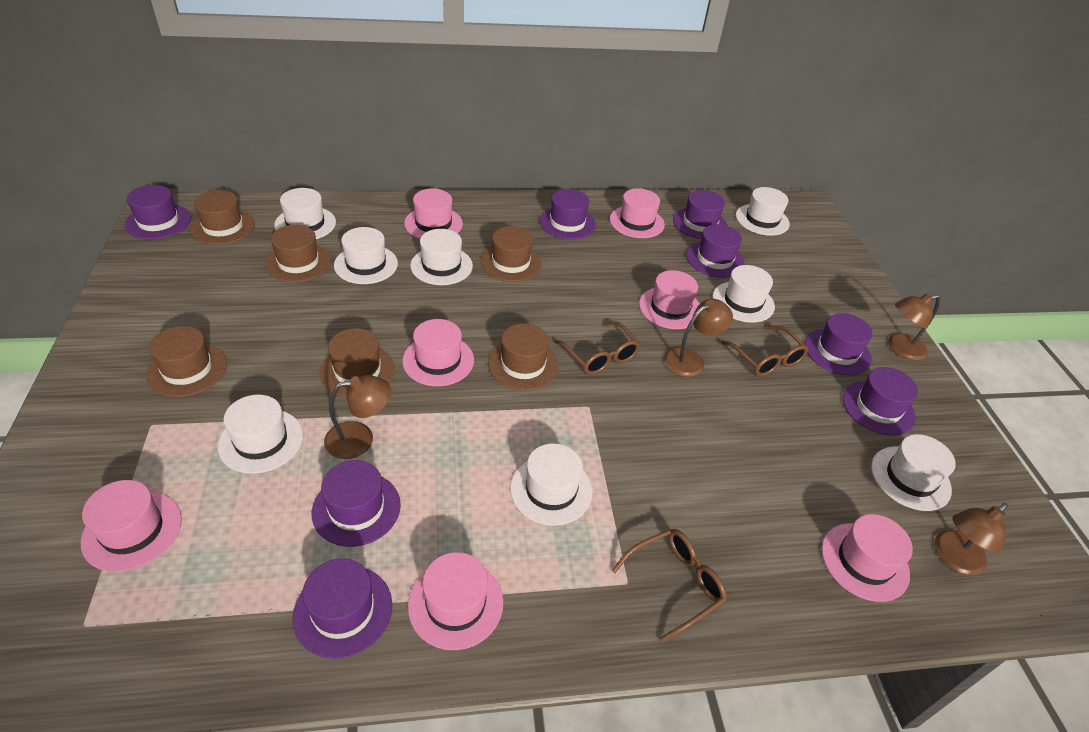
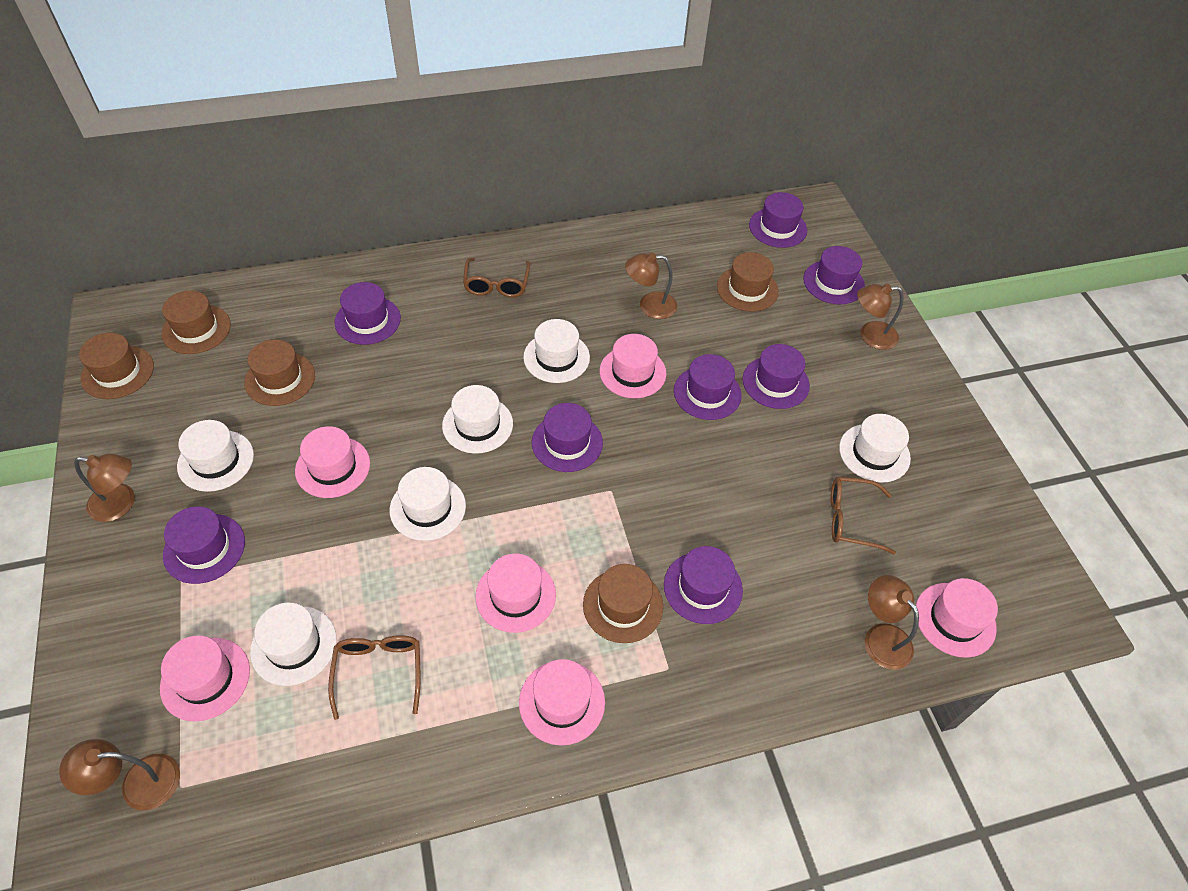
brown hat: [146,326,227,397] [190,190,255,245] [265,225,331,282] [320,328,395,397] [481,226,542,282] [488,323,559,391] = 6 -> [79,333,154,399] [161,290,231,354] [244,340,315,406] [583,564,663,643] [717,252,779,311] = 5
brown lamp: [324,375,391,459] [664,299,733,377] [888,294,940,361] [934,503,1008,575] = 4 -> [59,739,180,810] [74,454,135,522] [625,252,677,319] [857,284,904,350] [865,575,919,670] = 5
pink hat: [81,480,182,572] [402,319,474,386] [404,189,463,239] [408,552,503,650] [610,188,665,238] [639,270,700,329] [822,514,913,602] = 7 -> [160,635,250,722] [295,426,370,498] [475,553,556,633] [519,659,605,746] [600,334,666,398] [916,578,998,658] = 6
white hat: [218,395,303,474] [274,188,336,239] [334,227,398,284] [410,229,473,285] [510,443,593,526] [713,265,775,323] [736,187,790,236] [871,434,956,511] = 8 -> [177,420,254,492] [250,603,336,686] [390,467,466,541] [442,385,513,454] [523,319,590,383] [839,414,911,483] = 6

